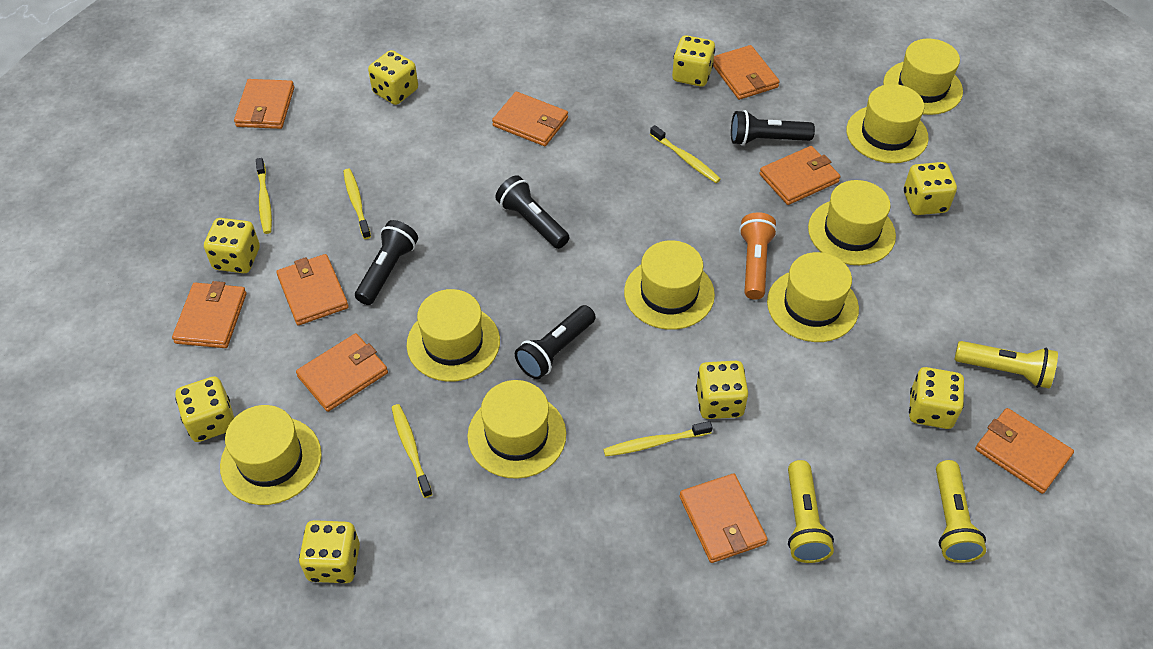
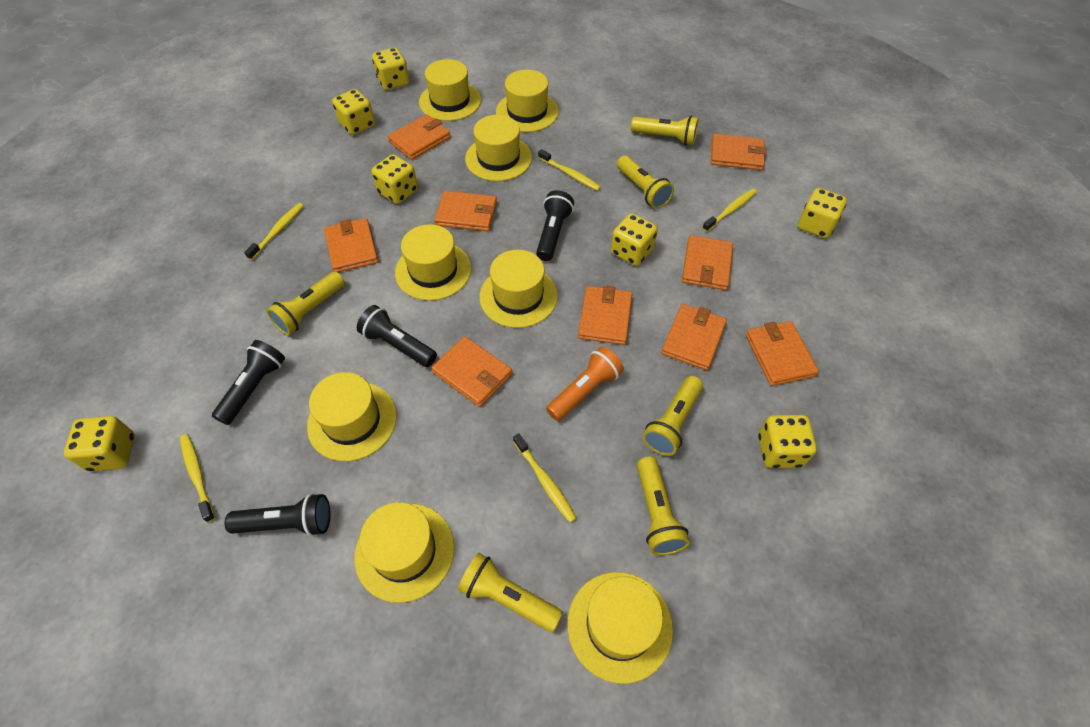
yellow dice: [175,376,234,442] [204,218,260,273] [299,520,360,583] [368,50,418,105] [672,35,715,87] [696,361,748,419] [904,162,957,215] [909,367,964,429] = 8 -> [64,416,135,471] [332,89,375,135] [372,48,409,90] [372,154,418,204] [611,213,658,266] [758,415,817,468] [798,188,847,238] = 7
yellow flashlight: [788,460,834,563] [936,460,986,563] [954,341,1058,388] = 3 -> [266,272,345,335] [458,553,563,632] [617,155,674,209] [631,116,699,146] [637,457,690,555] [643,376,703,456] = 6

